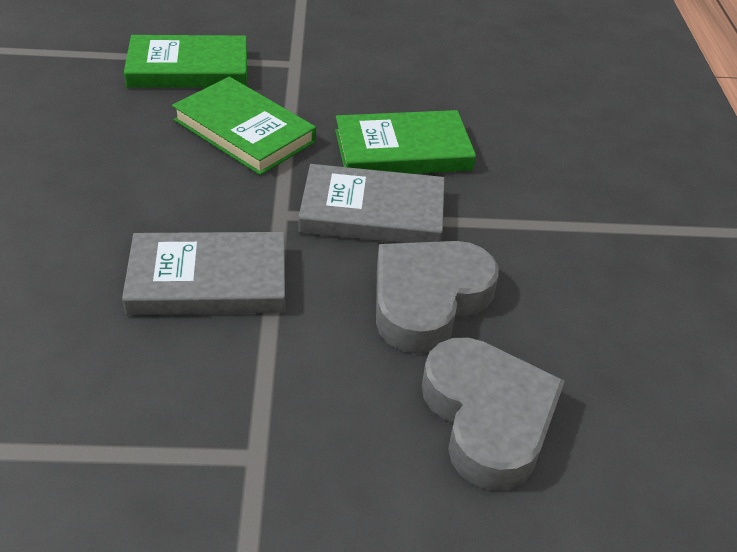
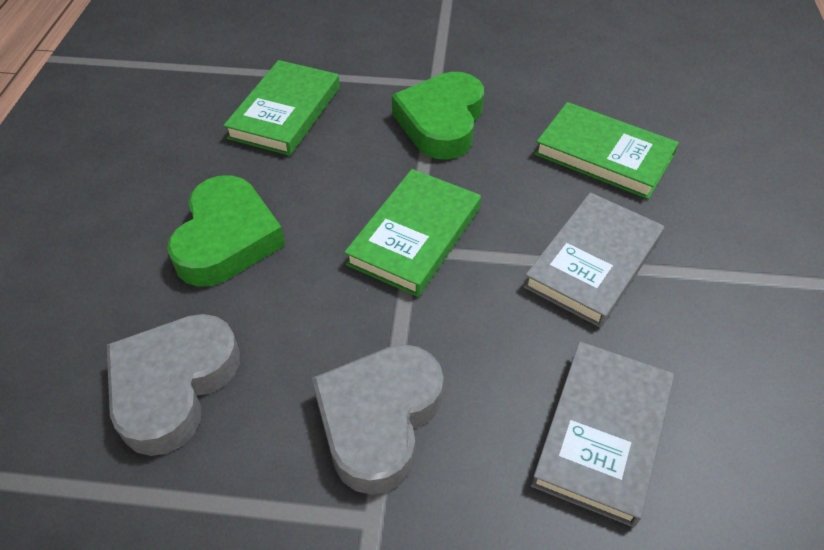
green heart: none = 0 -> [167,175,285,287] [392,72,484,160] = 2

